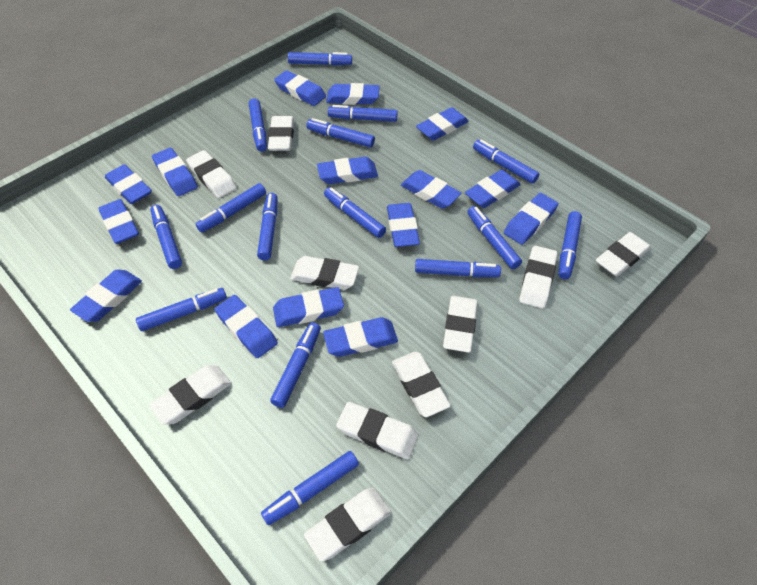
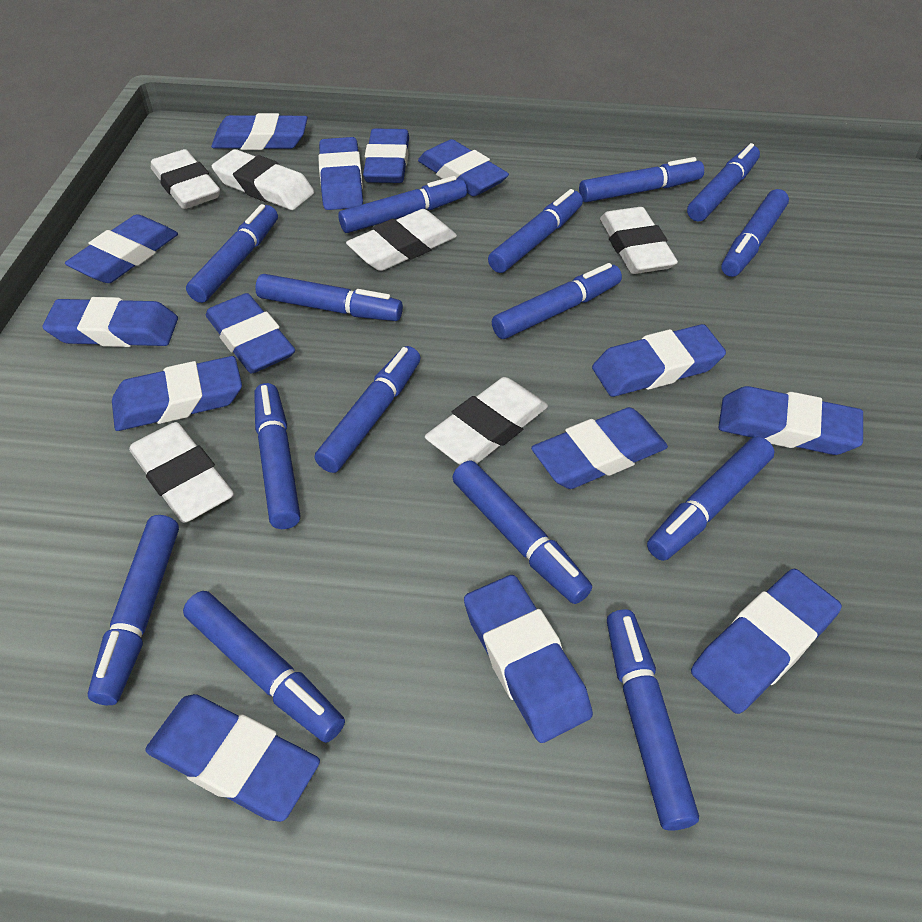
blue eraser: [70,270,142,322] [98,199,139,244] [105,164,152,204] [152,148,198,196] [215,295,278,358] [273,287,344,327] [274,70,326,106] [317,157,378,184] [323,317,398,357] [326,83,380,105] [387,203,420,247] [401,170,462,209] [416,107,469,141] [465,170,521,208] [504,193,558,245] = 15 -> [42,297,178,347] [65,214,178,283] [112,356,242,431] [145,694,320,822] [206,293,295,373] [211,113,308,150] [318,137,363,210] [363,129,409,183] [418,139,509,196] [464,575,593,743] [531,407,668,489] [592,324,726,397] [691,569,842,714] [718,386,863,455] = 14
white eraser: [150,365,231,425] [186,150,237,198] [268,116,294,151] [290,256,359,290] [304,488,391,562] [336,402,419,459] [392,352,450,417] [443,296,478,353] [519,246,558,308] [596,232,651,276] = 10 -> [129,422,234,523] [151,149,220,209] [212,149,314,210] [346,209,457,271] [425,377,548,465] [600,207,678,274] = 6

